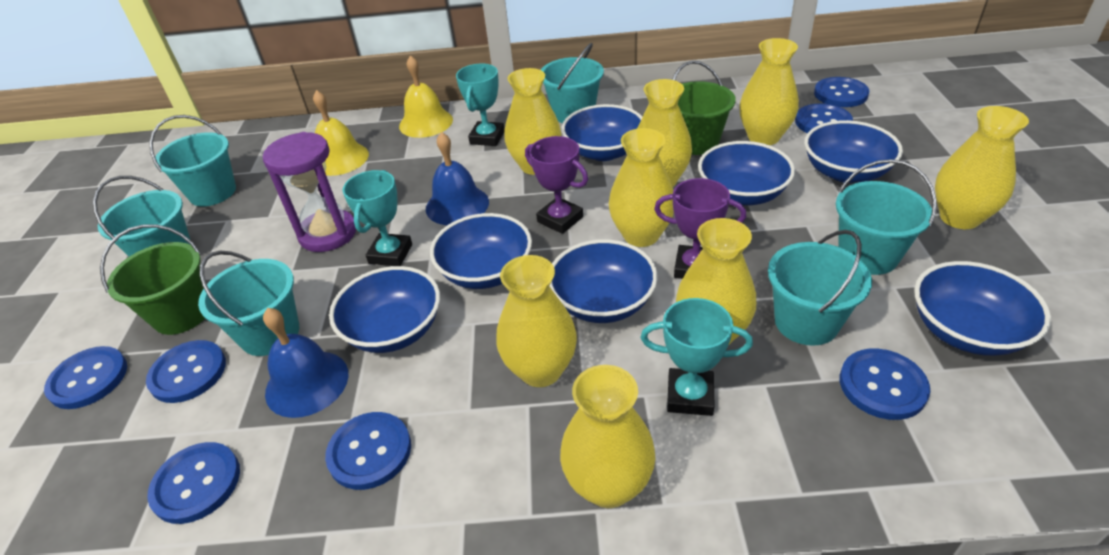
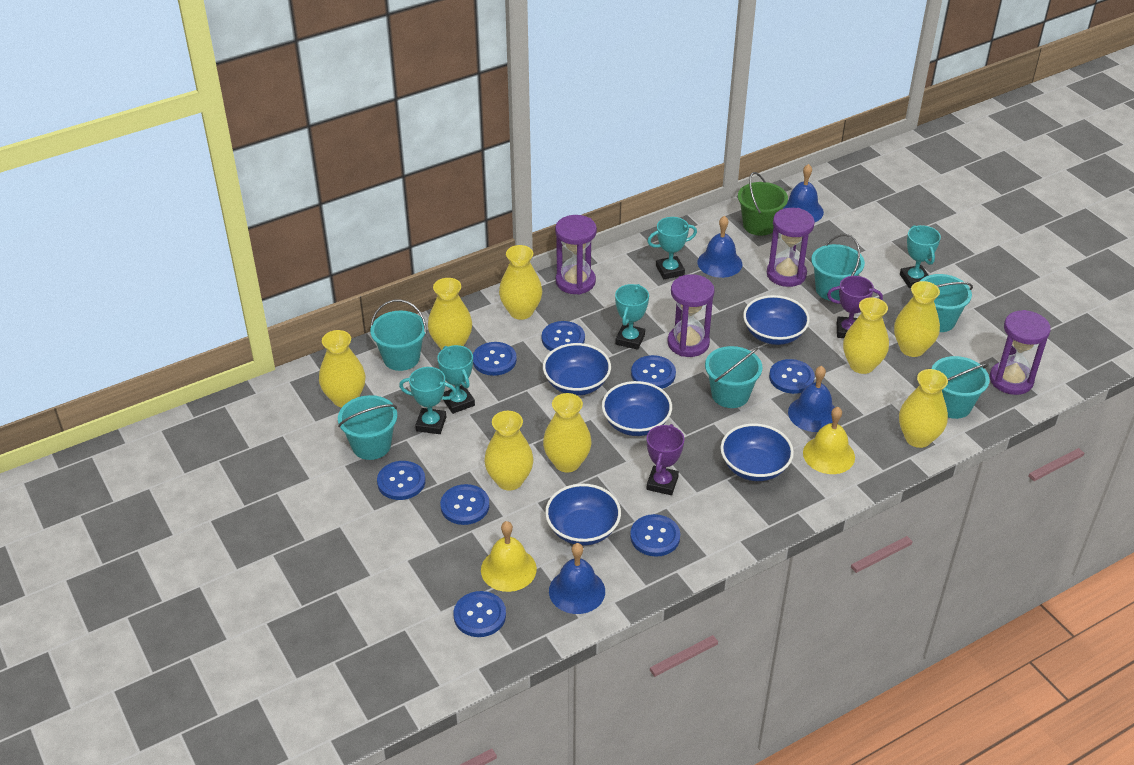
blue bell: [263,308,348,418] [426,132,489,225] = 2 -> [549,543,605,614] [698,216,742,278] [783,164,824,222] [788,366,835,432] = 4
blue bowl: [329,266,440,353] [430,213,532,289] [550,240,658,323] [561,104,642,161] [698,141,795,205] [804,120,903,183] [914,261,1051,356] = 7 -> [543,343,611,396] [545,484,621,546] [602,381,672,436] [720,424,794,481] [743,295,810,345] = 5
blue button: [44,346,127,409] [146,340,226,403] [147,442,240,524] [325,412,411,490] [795,103,853,133] [814,77,870,107] [840,349,930,420] = 7 -> [377,461,426,500] [440,484,490,525] [453,591,506,637] [473,342,517,376] [542,321,585,351] [630,514,680,557] [631,355,676,389] [769,359,815,394] = 8
green bucket: [100,224,205,335] [672,61,736,155] = 2 -> [738,172,788,236] = 1
purple hourglass: [263,132,356,252] = 1 -> [555,215,597,295] [668,274,714,357] [767,208,815,287] [990,310,1051,395] = 4
turquoise trophy: [342,170,412,266] [456,63,505,146] [641,298,753,416] = 3 -> [399,367,457,434] [437,345,475,414] [615,284,649,350] [647,217,697,279] [900,225,941,288] = 5

